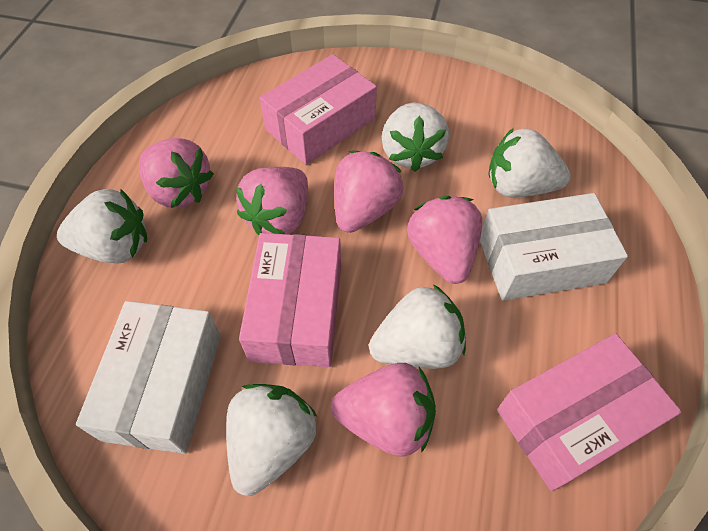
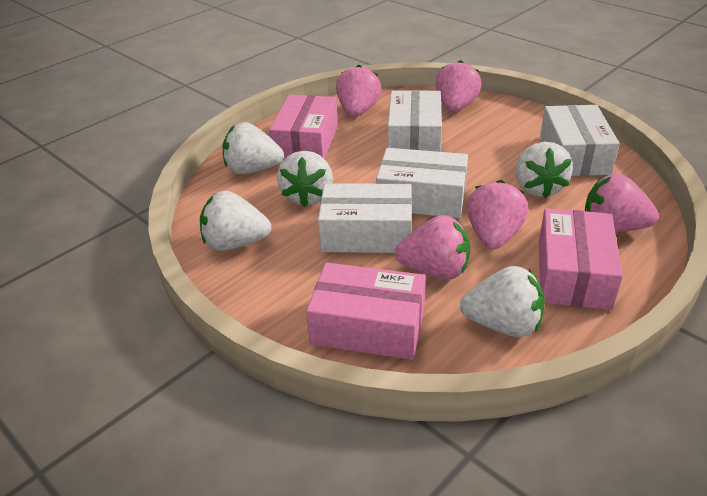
white box: [76,301,221,454] [480,193,628,301] = 2 -> [318,183,412,253] [376,148,468,218] [388,90,442,152] [540,105,620,176] = 4

